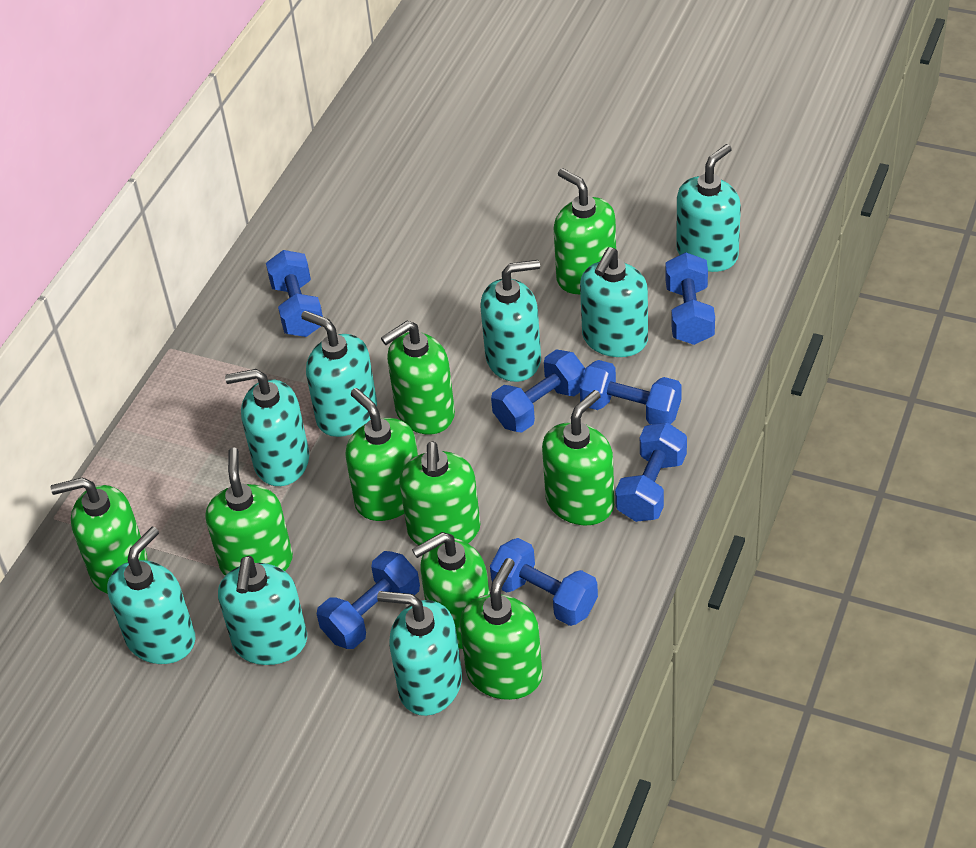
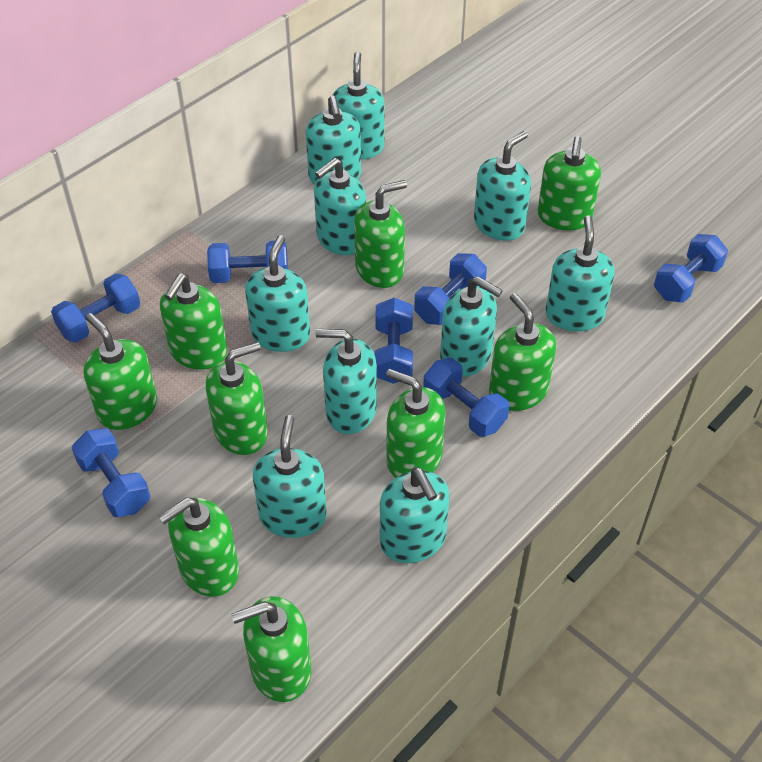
turquoise soap dispenser: [107,527,196,664] [218,556,307,665] [225,369,309,486] [301,311,377,437] [377,591,462,716] [481,260,541,382] [580,247,648,357] [676,144,741,272] = 8 -> [245,235,310,352] [253,415,327,538] [306,95,361,185] [314,158,366,255] [316,329,377,434] [333,52,385,160] [380,467,450,563] [440,276,503,377] [474,131,531,241] [545,215,615,331] = 10

